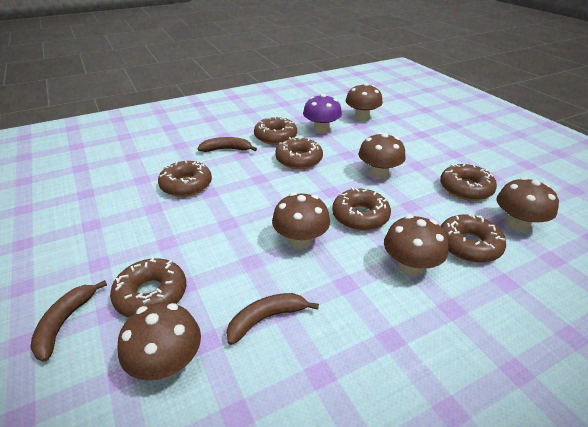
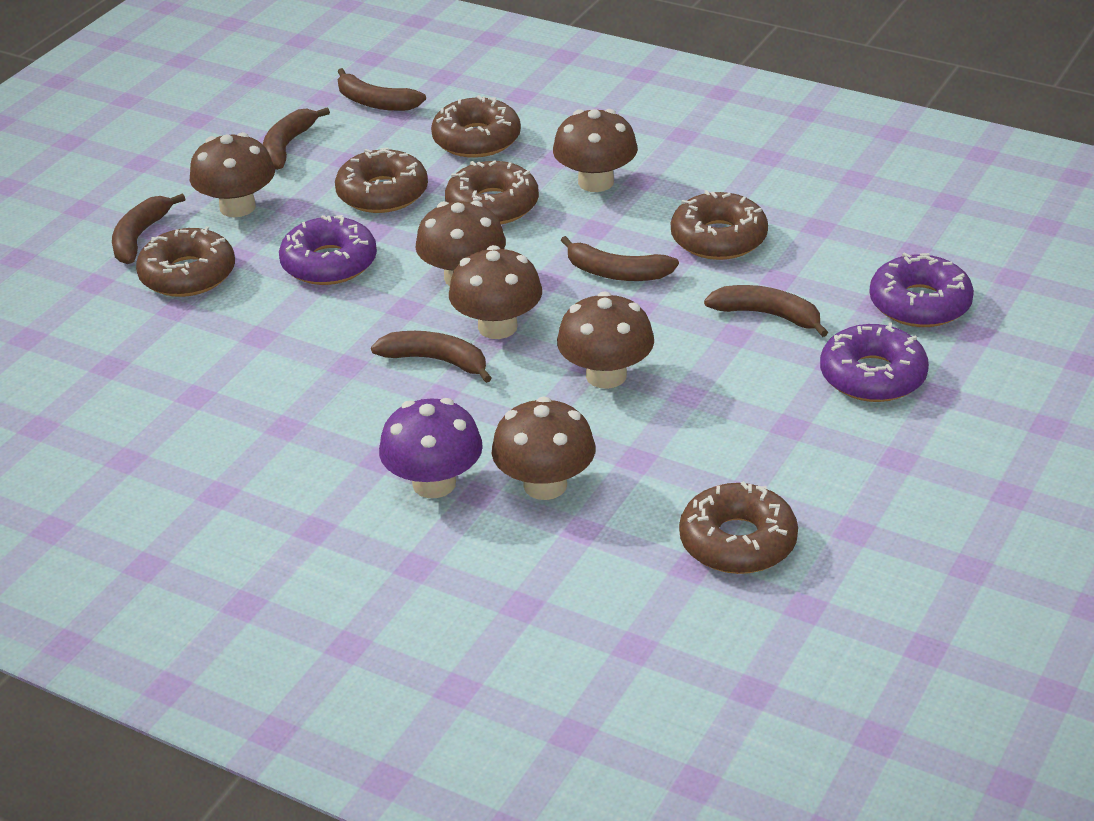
brown banana: [30,280,107,362] [197,137,257,152] [226,293,319,345] = 3 -> [112,193,185,264] [263,107,330,170] [338,68,426,111] [371,331,492,383] [561,236,679,281] [704,285,828,337] = 6
brown donut: [110,256,186,318] [158,160,212,197] [254,116,297,145] [275,137,323,169] [332,187,391,231] [440,164,497,201] [441,214,506,263] = 7 -> [136,226,235,297] [335,147,428,213] [431,95,521,158] [445,160,539,224] [671,190,768,260] [679,481,798,574] = 6
purple donut: none = 0 -> [279,215,377,285] [820,322,929,402] [869,253,974,327] = 3

